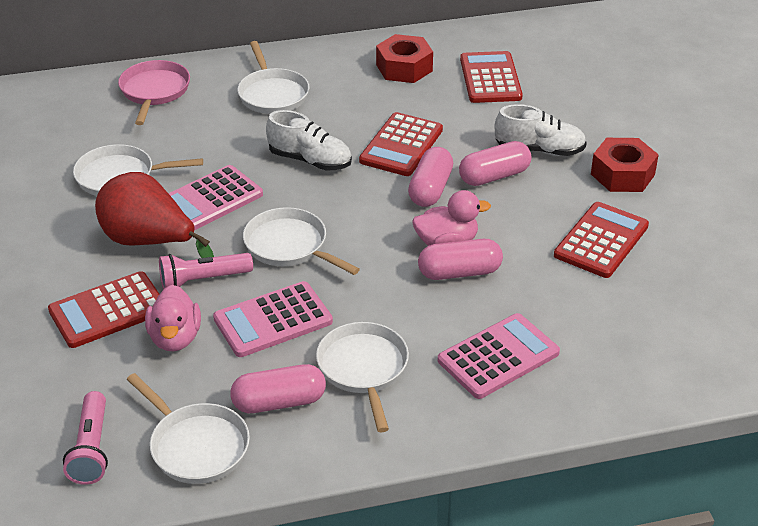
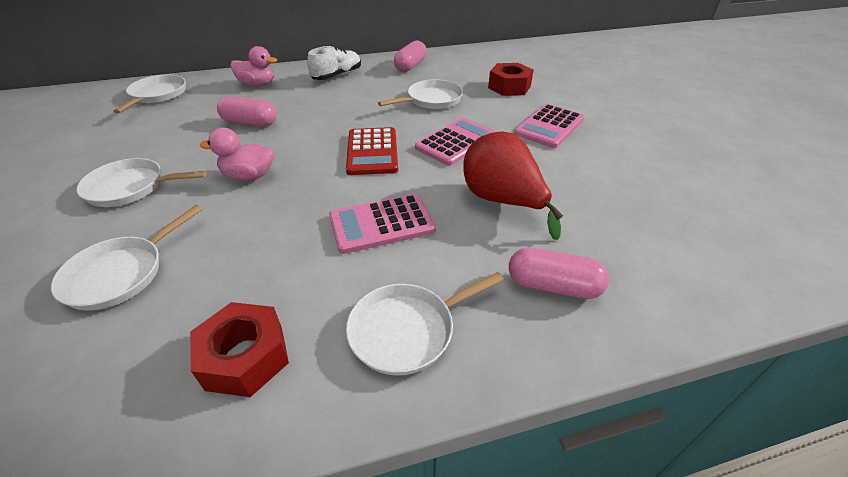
pink capsule: [230,364,326,413] [408,147,453,207] [418,239,503,280] [459,141,531,186] = 4 -> [217,96,277,126] [394,41,427,72] [509,247,609,299] = 3
pink flashlight: [63,391,108,485] [159,253,253,290] = 2 -> none = 0
pink pan: [118,60,190,125] = 1 -> none = 0
red calculator: [48,271,159,348] [359,112,443,176] [460,51,523,103] [554,202,649,278] = 4 -> [346,127,398,175] = 1
white shoe: [266,110,352,170] [495,104,587,156] = 2 -> [307,46,361,80] = 1

